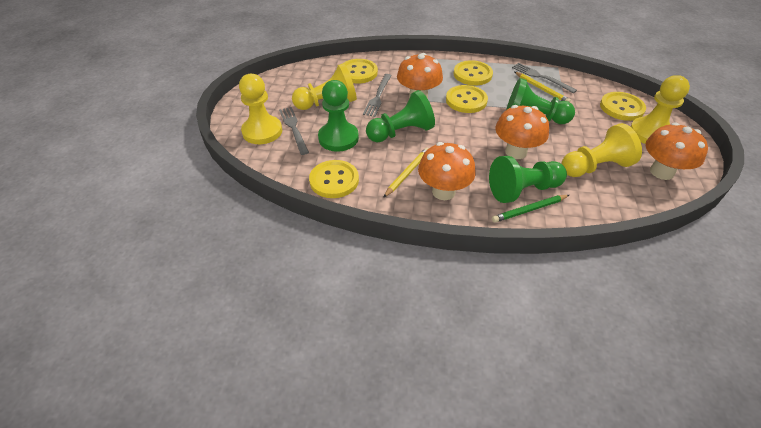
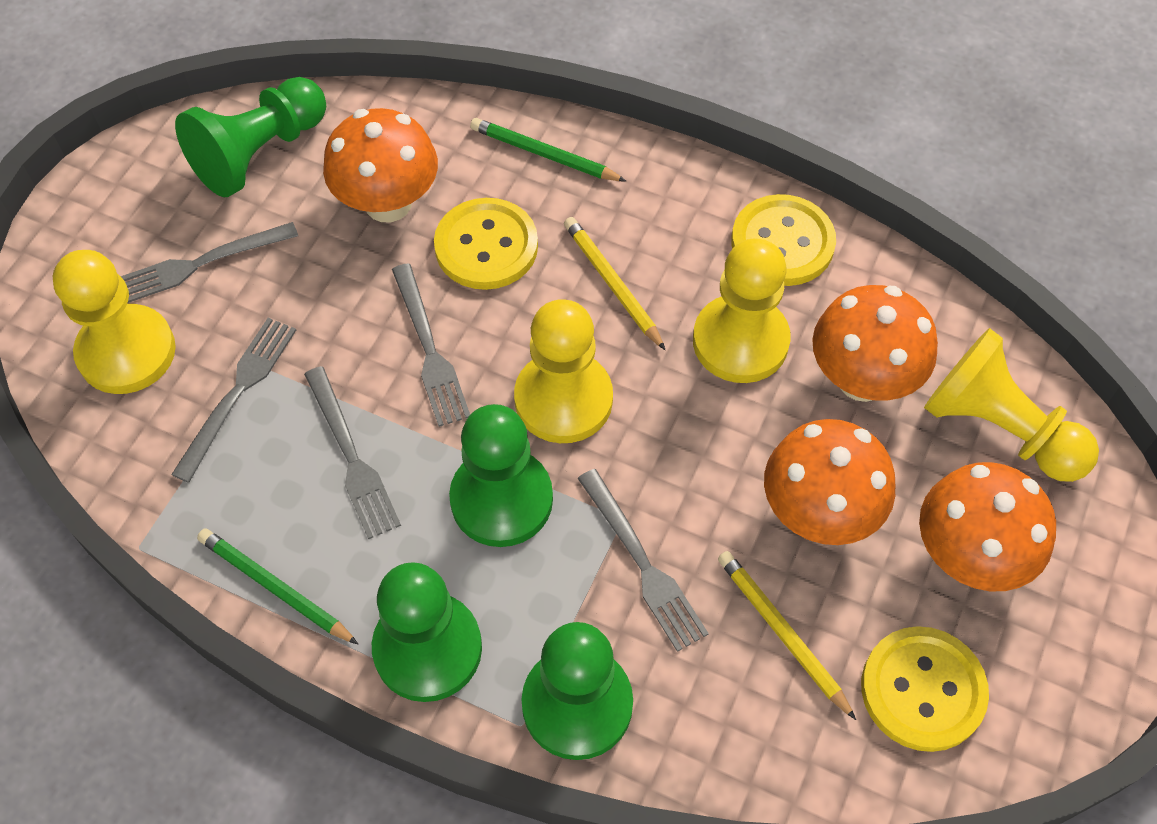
green pencil: [492,195,569,223] = 1 -> [197,528,358,644] [470,118,626,181] = 2
grey fork: [279,107,309,155] [363,74,392,117] [512,63,577,93] = 3 -> [121,222,298,303] [171,318,296,483] [304,366,401,540] [392,263,470,427] [577,469,709,652] = 5
yellow button: [309,160,359,198] [344,59,378,83] [446,85,488,113] [454,60,493,86] [600,92,646,121] = 5 -> [434,198,538,290] [731,194,836,286] [861,626,989,752] = 3

